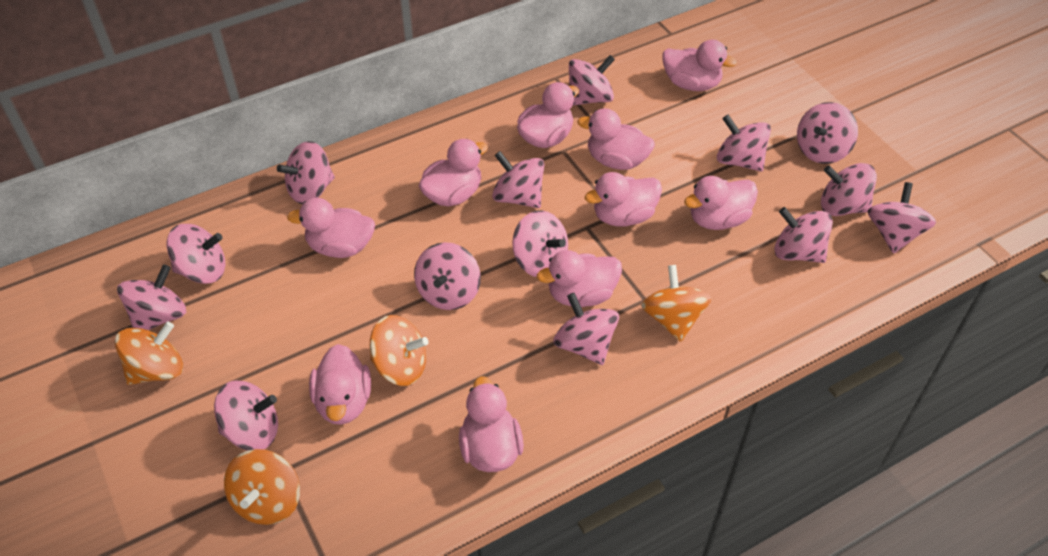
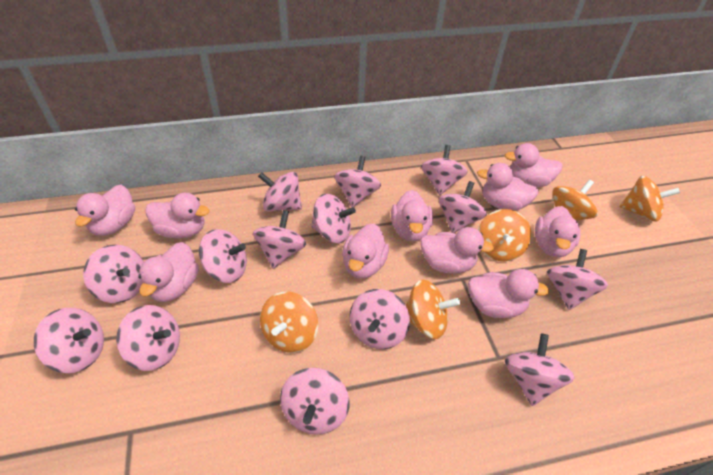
orange spinning top: [115,322,183,385] [224,449,300,525] [370,315,429,386] [641,265,712,342] = 4 -> [260,292,318,353] [406,279,460,339] [478,209,532,261] [553,180,598,221] [620,176,680,222] = 5

